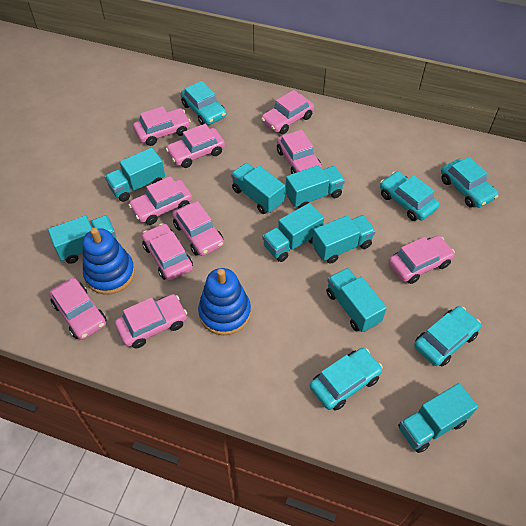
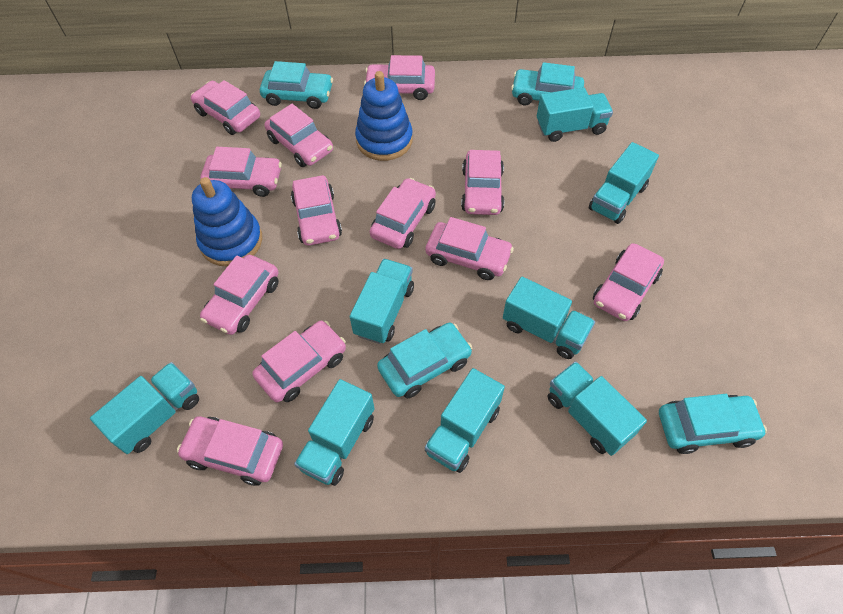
pink car: [49,278,107,340] [115,294,187,348] [129,176,192,225] [133,106,191,146] [142,223,193,281] [166,124,225,168] [172,201,224,256] [261,90,314,134] [277,130,322,174] [389,236,455,284] = 10 -> [177,416,283,486] [191,80,260,135] [200,254,279,335] [201,147,282,197] [252,321,346,402] [265,104,333,167] [291,175,342,246] [364,55,435,100] [370,178,436,249] [425,217,514,280] [461,150,504,215] [593,243,664,321] = 12
turquoise car: [181,81,226,125] [310,348,383,411] [380,171,439,221] [414,306,481,367] [441,157,498,208] = 5 -> [260,61,333,109] [377,323,473,398] [511,62,584,105] [659,394,767,454] = 4

